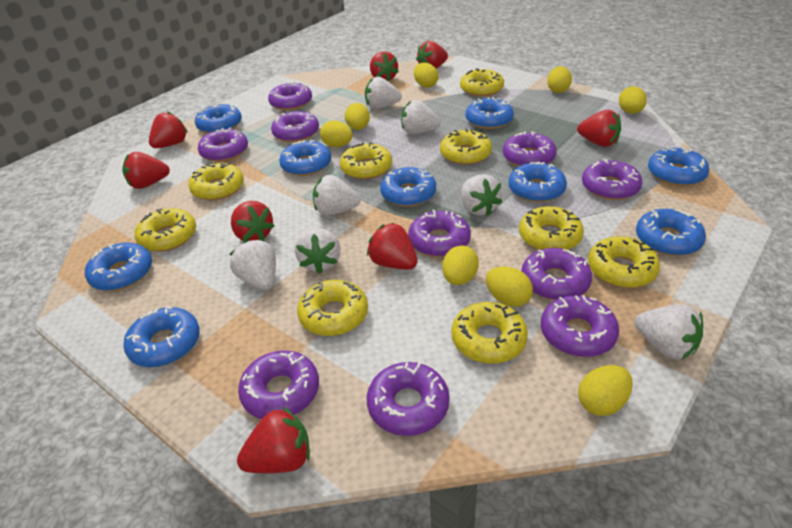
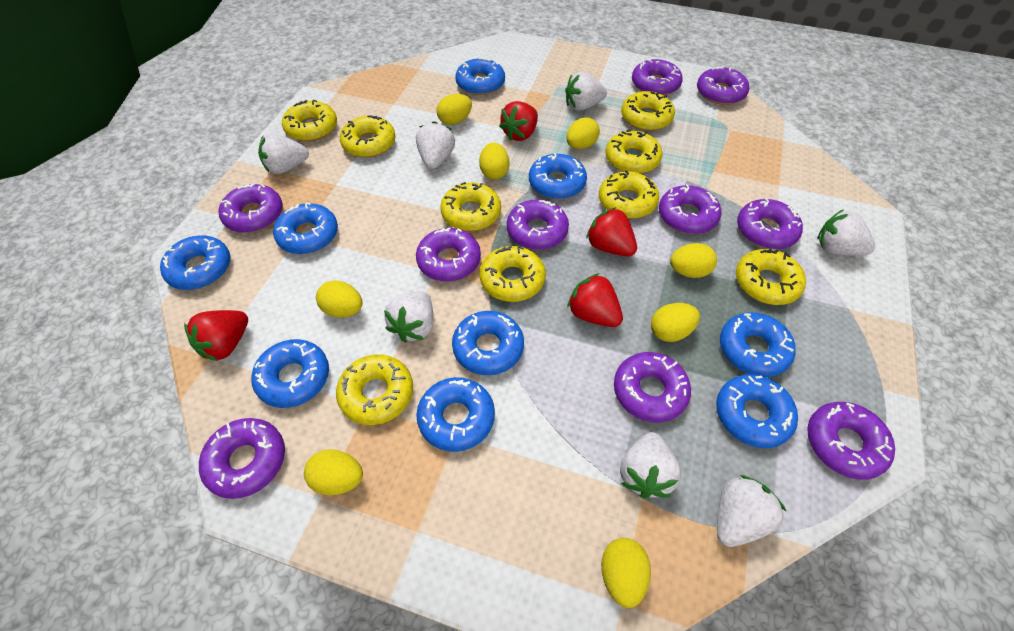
red strawberry: [122,152,170,189] [149,111,188,148] [231,201,275,241] [237,407,310,473] [367,223,418,270] [370,51,399,82] [416,41,448,69] [577,110,621,147] = 8 -> [184,310,248,361] [499,101,538,141] [567,273,623,327] [586,207,637,256] = 4

